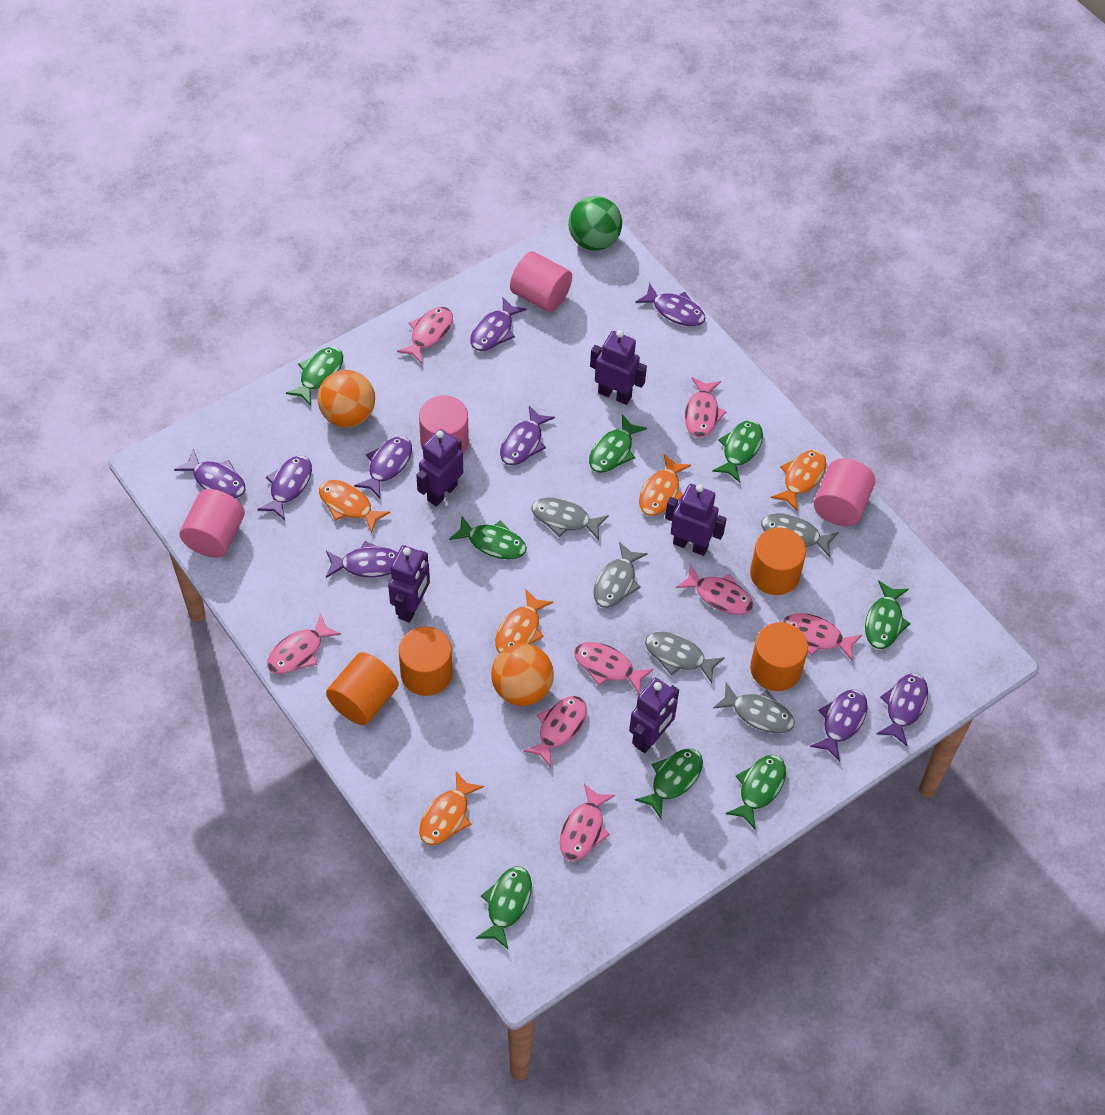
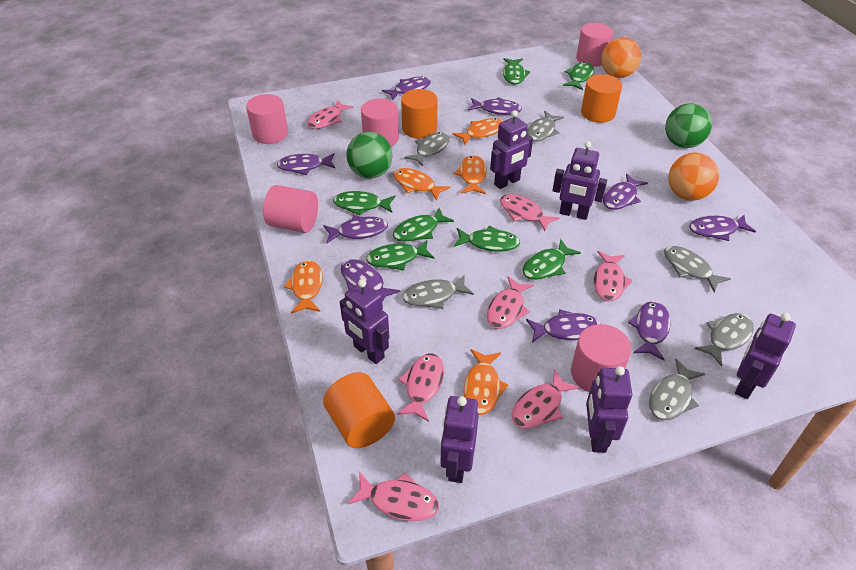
green ball: [568,196,622,250] = 1 -> [346,132,393,178] [665,103,712,148] = 2
green fish: [286,347,343,406] [449,515,527,559] [476,866,532,950] [589,415,647,473] [635,749,703,819] [712,420,763,482] [726,755,786,829] [865,580,911,649] = 8 -> [333,191,395,216] [366,240,434,271] [393,208,454,242] [454,226,520,252] [503,58,530,85] [522,239,581,280] [563,62,594,90] = 7
grey fish: [531,497,609,540] [593,542,648,608] [645,632,725,683] [713,682,795,733] [761,513,839,557] = 5 -> [402,274,474,309] [404,132,450,166] [527,111,564,142] [649,359,705,420] [664,246,731,293] [694,313,754,367] = 6
orange cylinder: [326,652,399,725] [399,627,453,696] [750,528,806,595] [750,622,808,691] = 4 -> [323,372,395,448] [401,89,437,138] [581,74,622,123] = 3
pink cylinder: [179,489,245,558] [419,395,469,454] [510,251,572,312] [814,458,875,526] = 4 -> [246,94,288,144] [263,185,318,233] [361,98,399,147] [571,324,631,392] [576,23,613,67] = 5
pink fish: [267,614,341,674] [397,307,453,364] [523,696,587,768] [560,784,615,861] [574,642,654,695] [676,564,754,615] [685,377,726,438] [783,613,862,661] = 8 -> [307,100,353,129] [348,472,439,521] [397,354,444,422] [487,276,534,329] [500,194,559,231] [512,369,580,429] [593,251,633,301] = 7
purple robot: [388,545,430,622] [416,429,463,507] [590,330,647,405] [629,678,679,753] [665,484,727,556] = 5 -> [340,279,390,364] [440,396,479,483] [490,110,533,189] [552,141,607,220] [586,366,633,453] [735,313,796,399] = 6

